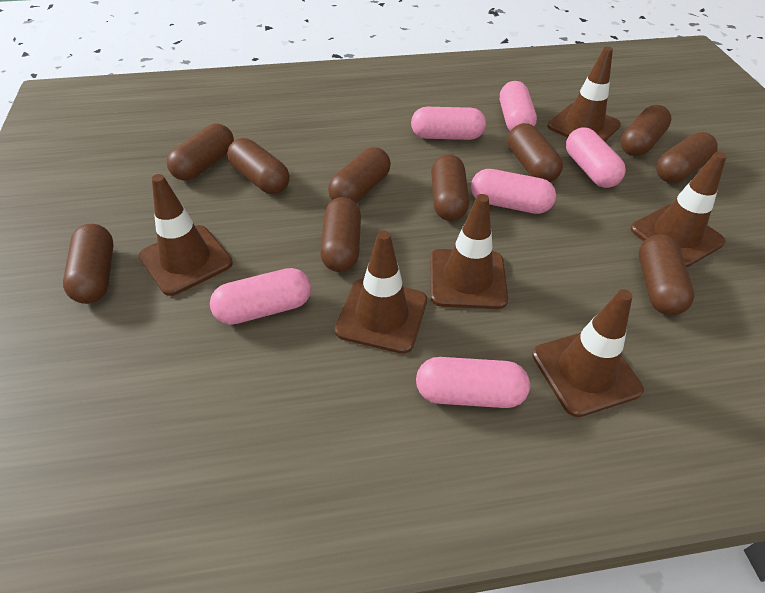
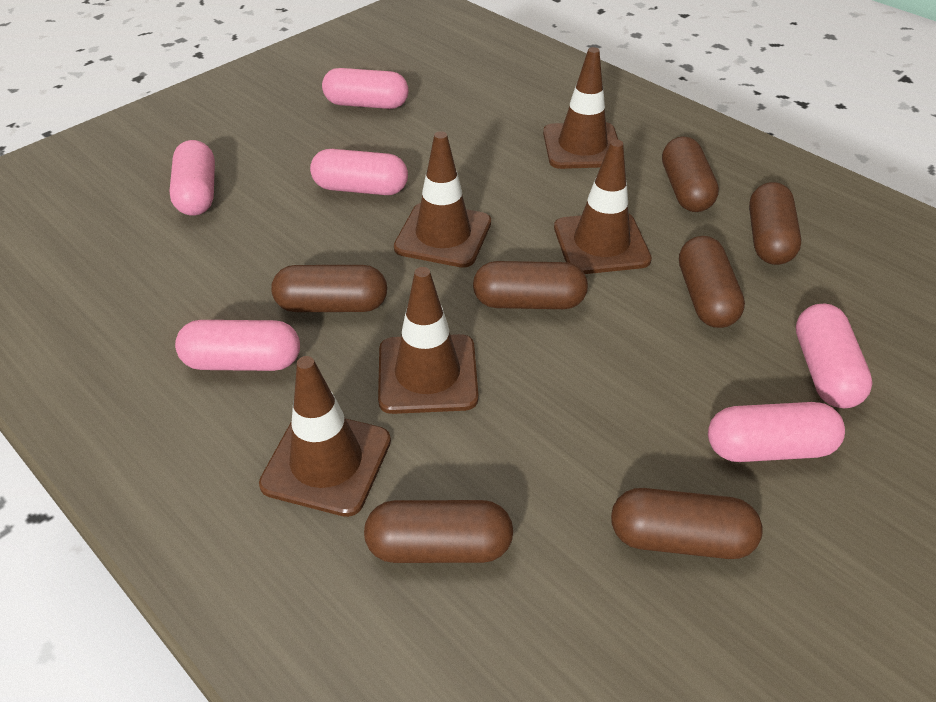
brown capsule: [63,224,114,304] [167,124,234,181] [227,138,290,194] [320,197,361,272] [328,147,391,203] [431,154,469,221] [508,123,563,182] [621,105,672,156] [639,234,694,315] [656,132,718,183] = 10 -> [271,265,387,312] [364,500,513,563] [473,261,588,309] [611,488,763,559] [662,136,719,212] [679,236,745,328] [749,182,801,265] = 7
brown traffic cone: [139,174,233,296] [335,231,427,354] [430,194,508,309] [532,289,644,417] [547,46,621,141] [631,152,727,267] = 6 -> [259,356,391,517] [378,267,478,414] [394,131,491,268] [543,47,618,169] [554,139,652,274] = 5

